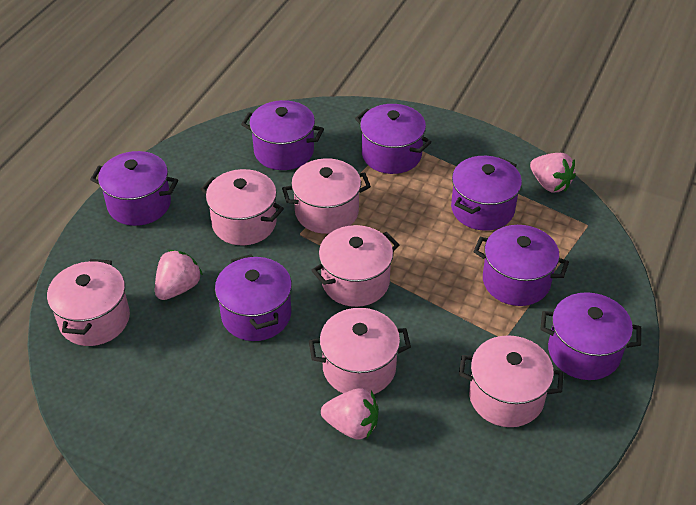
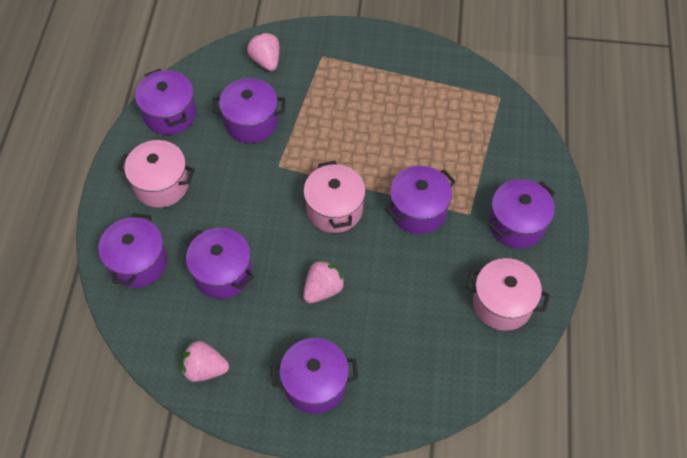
pink pot: [47,259,130,346] [200,169,284,245] [282,158,371,234] [309,308,411,394] [311,225,399,307] [459,335,564,427] = 6 -> [118,140,195,208] [303,161,366,233] [466,258,550,331] = 3

